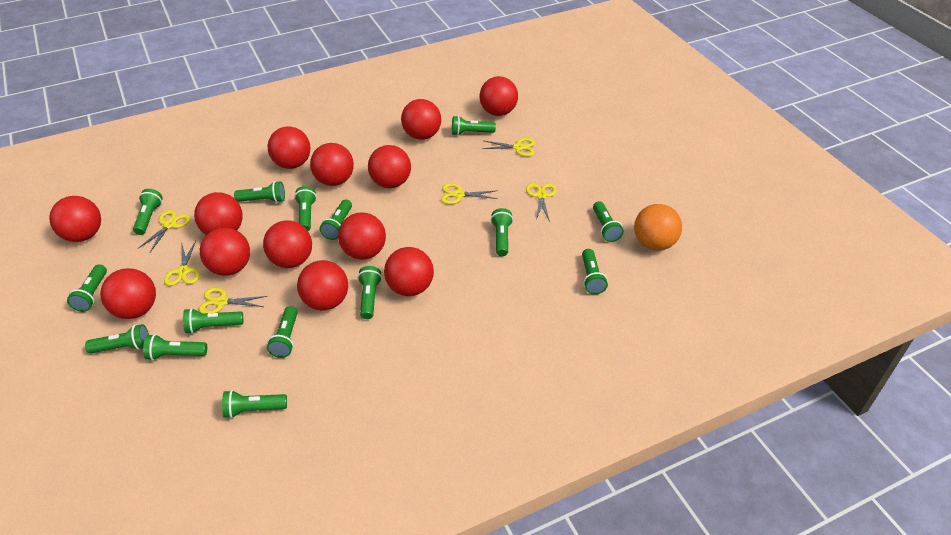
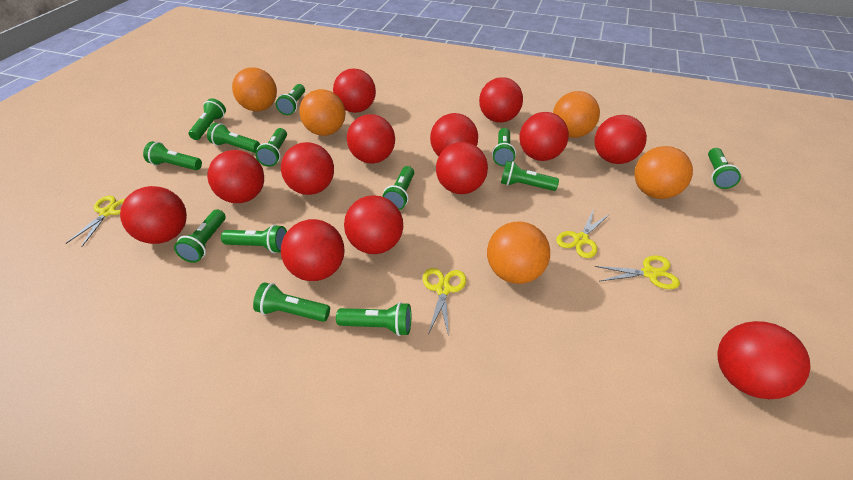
green flashlight: [67,264,107,312] [85,324,149,353] [133,189,163,235] [143,334,207,361] [183,308,243,334] [222,390,287,418] [234,181,285,203] [267,306,298,358] [294,186,317,231] [320,200,352,240] [358,266,382,319] [452,116,496,136] [491,208,513,256] [582,249,608,294] [593,201,624,242] = 15 -> [143,141,202,170] [174,209,226,263] [189,98,226,140] [207,123,260,153] [221,225,287,253] [253,282,330,322] [255,128,287,167] [276,84,305,115] [336,302,411,336] [382,166,414,210] [492,128,516,166] [501,161,559,191] [708,148,741,189] = 13
orange ball: [634,204,682,250] = 1 -> [232,67,277,111] [299,89,345,136] [487,222,550,284] [553,91,600,138] [634,146,693,199] = 5
yellow scissors: [139,210,190,252] [164,241,200,286] [199,288,267,314] [441,183,498,204] [482,138,535,157] [526,183,557,222] = 6 -> [65,196,126,247] [422,268,466,336] [556,209,610,258] [594,255,680,289] = 4

